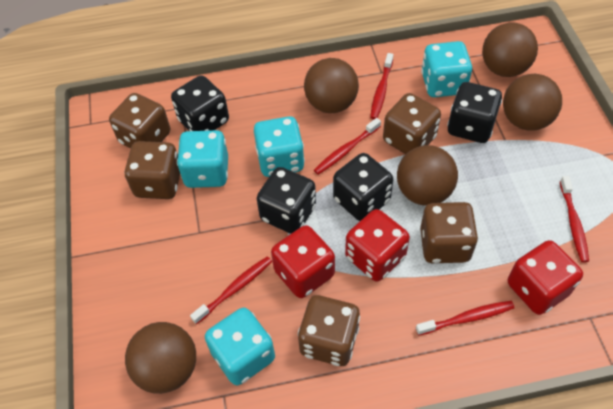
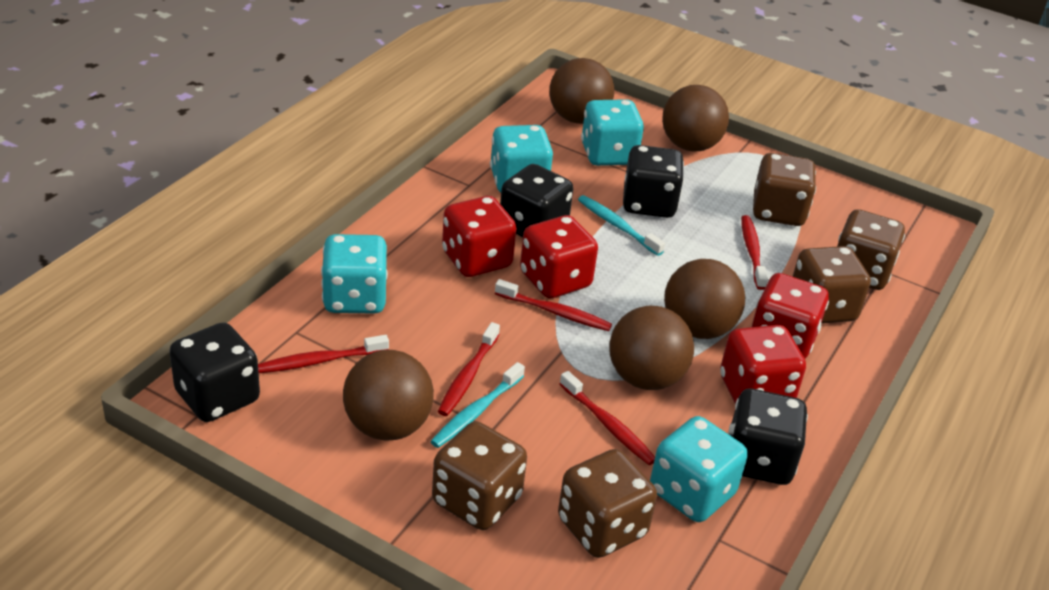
red dice: [271,225,335,298] [345,209,410,282] [508,240,583,315] = 3 -> [442,196,516,277] [520,215,598,298] [720,325,806,404] [752,273,829,358] = 4
turquoise toothbrush: none = 0 -> [430,362,525,448] [578,195,665,256] = 2

